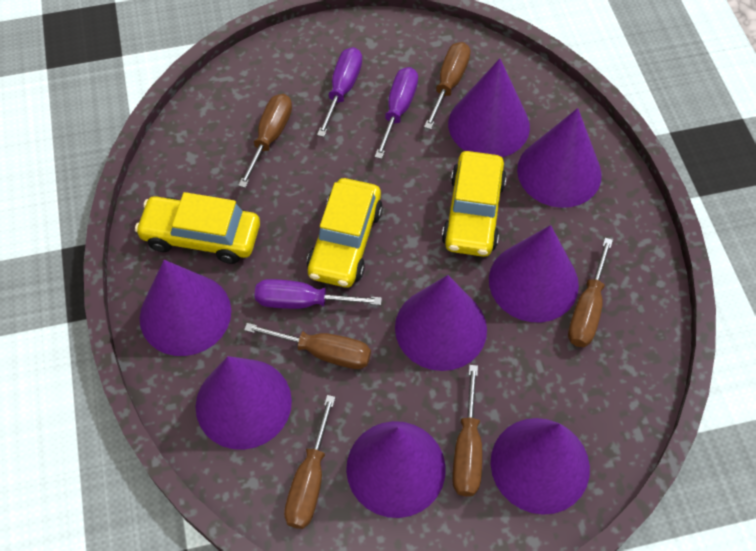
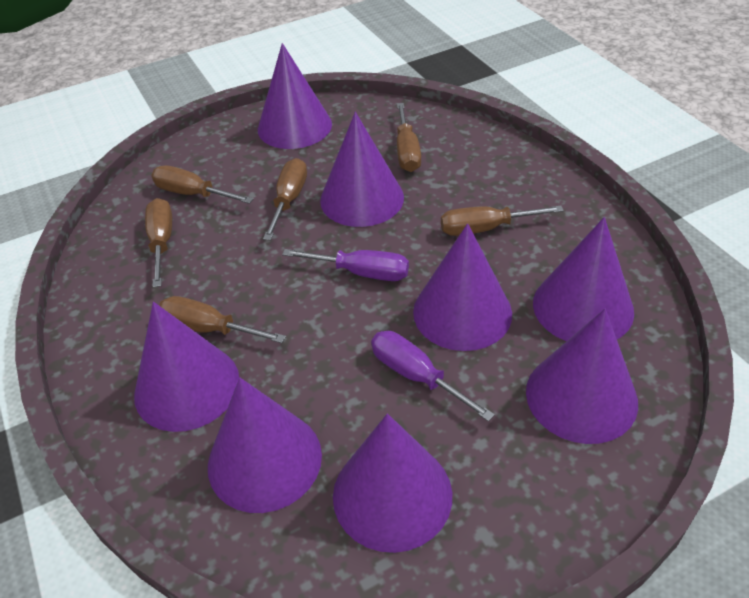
purple screwdriver: [255,279,382,309] [317,47,362,137] [375,67,418,159] = 3 -> [282,249,409,281] [371,331,495,422] = 2
yellow car: [135,192,260,264] [307,178,383,287] [442,151,507,257] = 3 -> none = 0

